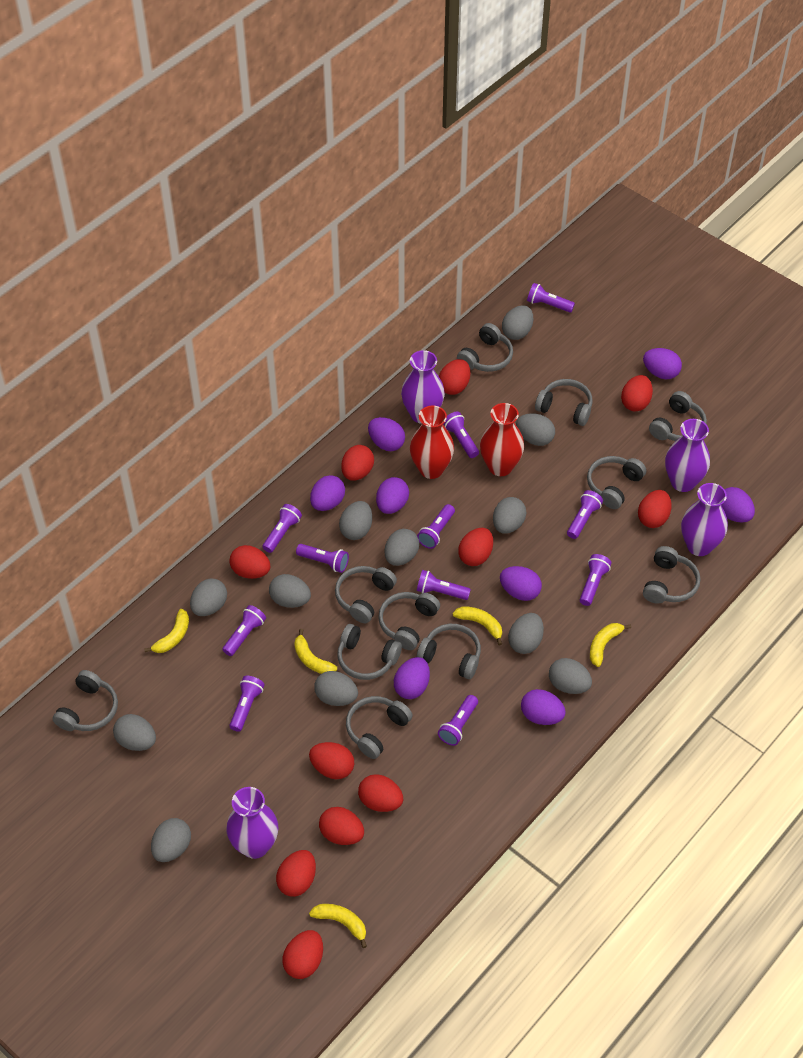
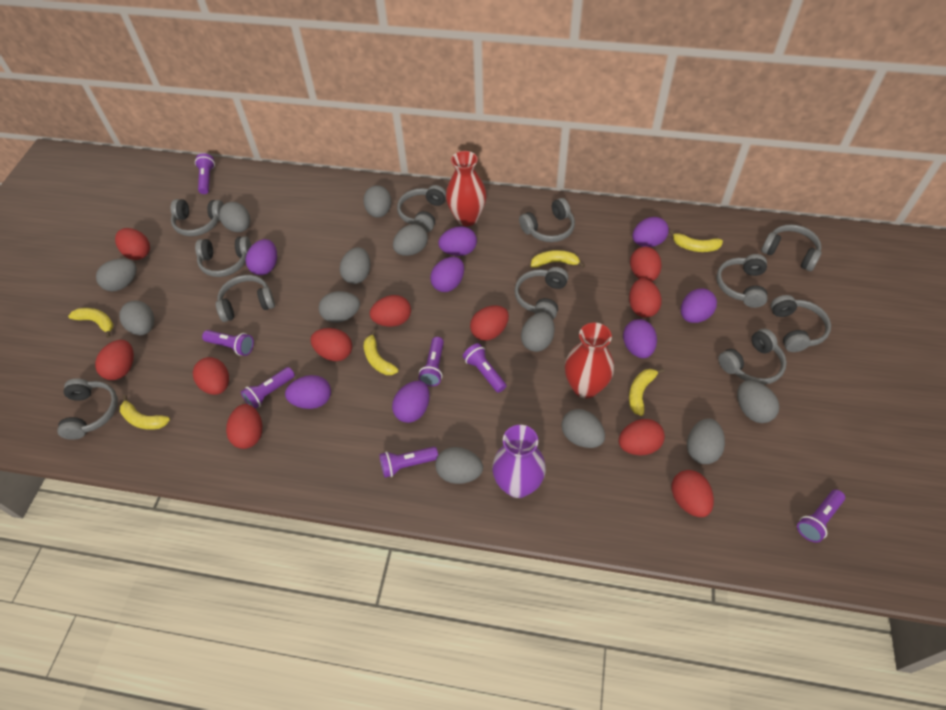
purple flashlight: [222,605,266,656] [230,676,265,732] [262,504,302,553] [296,544,349,573] [417,504,455,549] [417,570,471,600] [438,695,478,746] [444,412,479,458] [527,283,575,312] [567,490,603,539] [580,554,612,606] = 11 -> [195,153,215,194] [202,330,254,356] [241,367,295,409] [379,447,438,478] [418,337,444,386] [463,343,506,393] [797,489,845,543] = 7
purple vase: [227,787,278,859] [401,350,445,424] [665,419,710,492] [681,483,728,556] = 4 -> [492,425,546,498] = 1
yellow banana: [144,609,189,653] [294,629,337,674] [309,904,367,948] [453,606,502,645] [590,623,631,667] = 5 -> [68,308,113,338] [120,395,170,430] [364,330,399,375] [531,250,585,268] [629,368,664,416] [669,230,723,252] = 6

